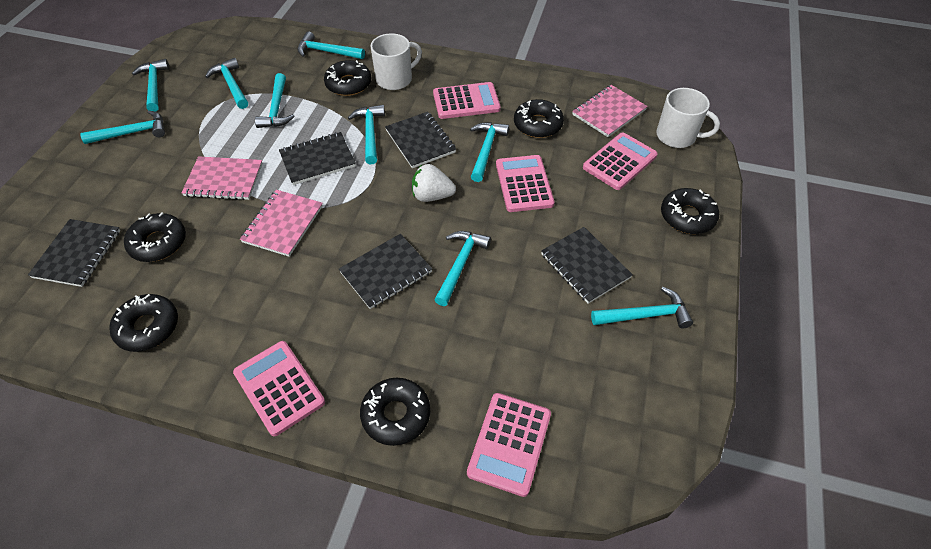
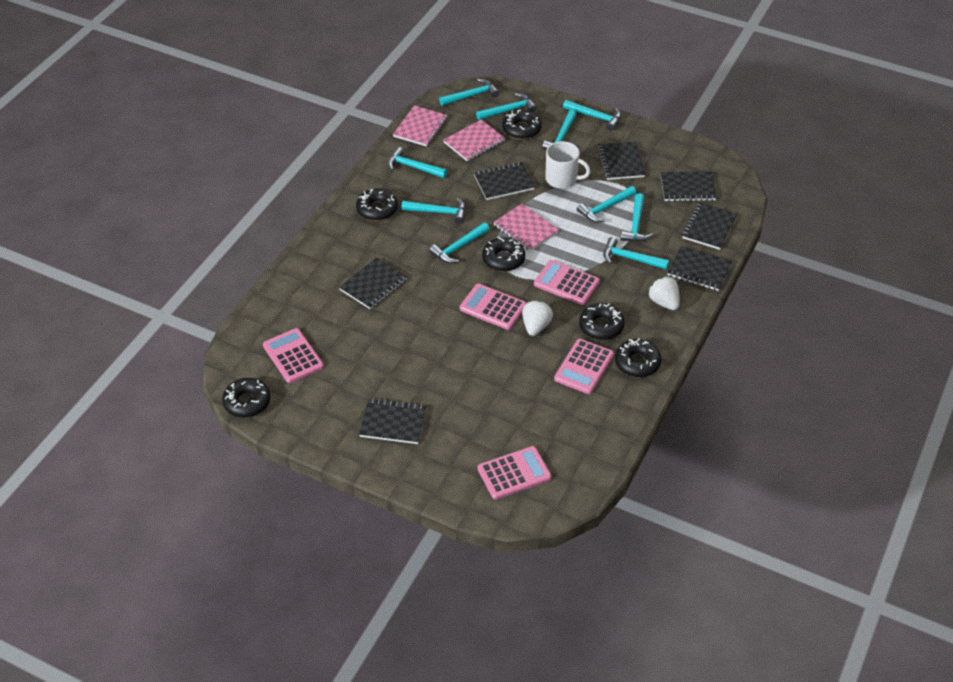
black notebook: [28,219,120,287] [279,132,356,185] [339,234,432,309] [385,112,456,168] [541,227,633,304] = 5 -> [339,257,407,309] [359,398,427,444] [474,162,535,200] [598,142,646,180] [660,171,717,202] [667,246,732,291] [682,203,737,250] = 7
turquoise hammer: [80,110,165,144] [132,59,170,112] [205,58,248,109] [255,73,295,128] [297,31,365,59] [348,105,385,164] [434,231,491,306] [470,122,509,182] [591,287,693,328] = 9 -> [387,147,448,178] [402,198,465,224] [429,222,490,263] [439,79,499,106] [476,93,537,120] [542,110,577,150] [563,100,621,131] [577,186,636,223] [603,237,669,270] [620,193,653,242] = 10
white mug: [371,33,422,90] [656,88,720,148] = 2 -> [545,141,591,189] = 1
white strawberry: [412,164,456,202] = 1 -> [522,300,553,336] [648,276,680,310] = 2

